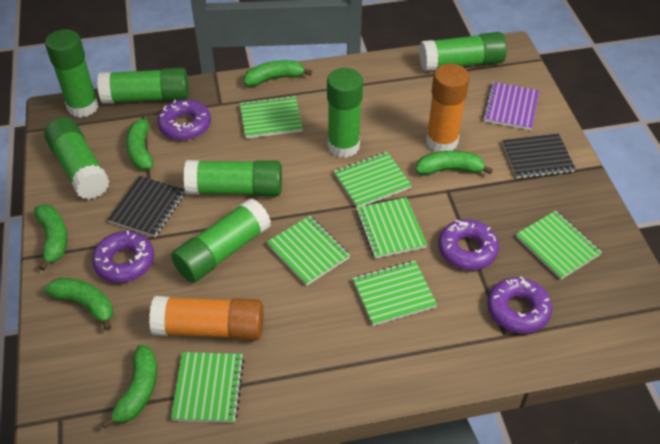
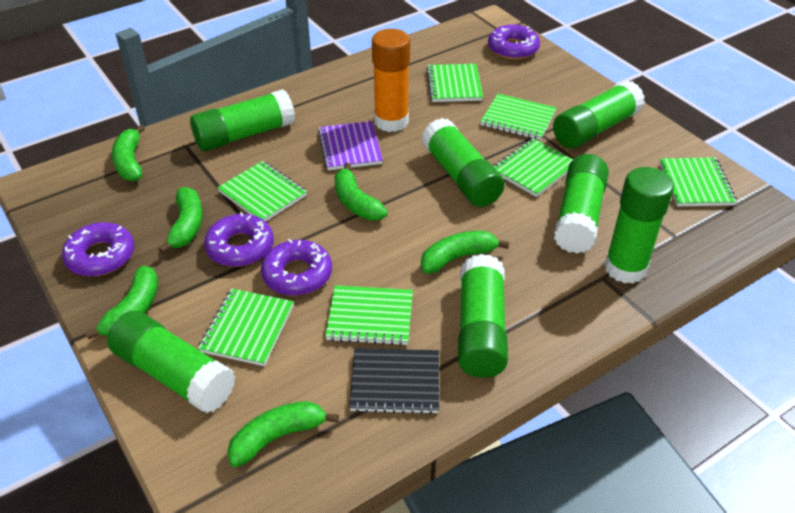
black notebook: [108,176,185,237] [502,134,576,179] = 2 -> [349,348,439,414] = 1
orange glue stick: [149,296,263,340] [426,64,470,152] = 2 -> [372,29,410,132] = 1

